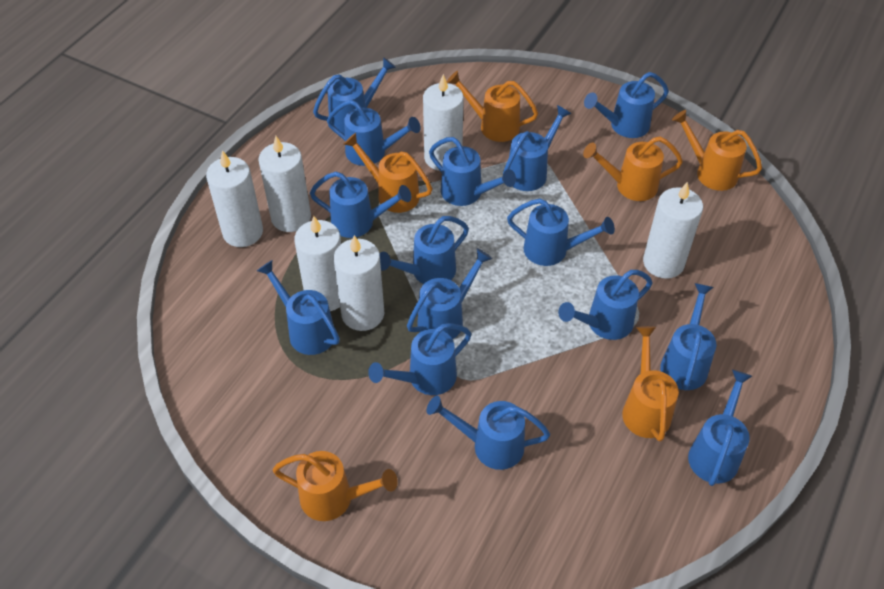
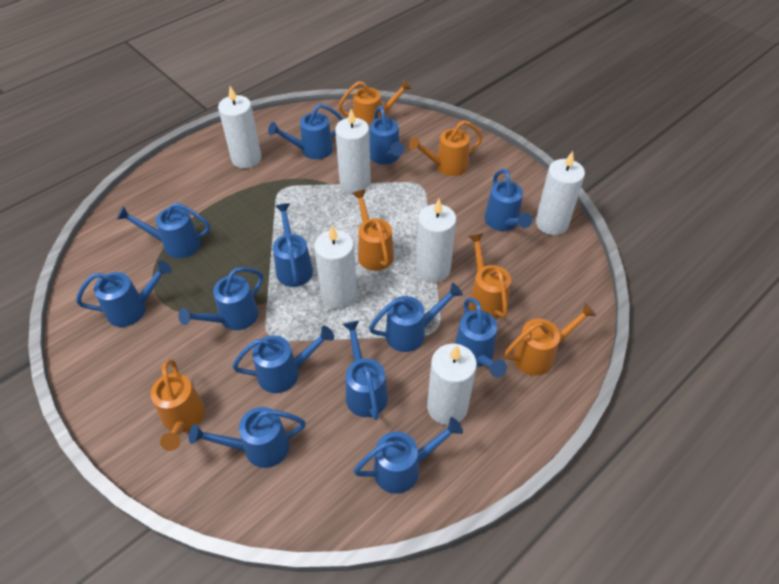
blue watering can: [257,260,340,355] [310,172,411,238] [313,57,396,134] [327,100,421,166] [368,323,471,395] [380,216,469,284] [407,248,492,339] [426,396,550,470] [429,137,516,206] [503,105,572,191] [507,199,615,266] [558,270,652,340] [584,72,669,138] [660,283,716,391] [688,370,752,486] = 15 -> [76,260,172,327] [117,203,210,258] [178,267,263,330] [189,407,306,468] [232,326,334,393] [268,104,343,159] [273,203,313,287] [342,320,388,420] [354,417,463,494] [369,106,404,165] [369,283,463,352] [455,298,507,377] [485,169,532,231] = 13

